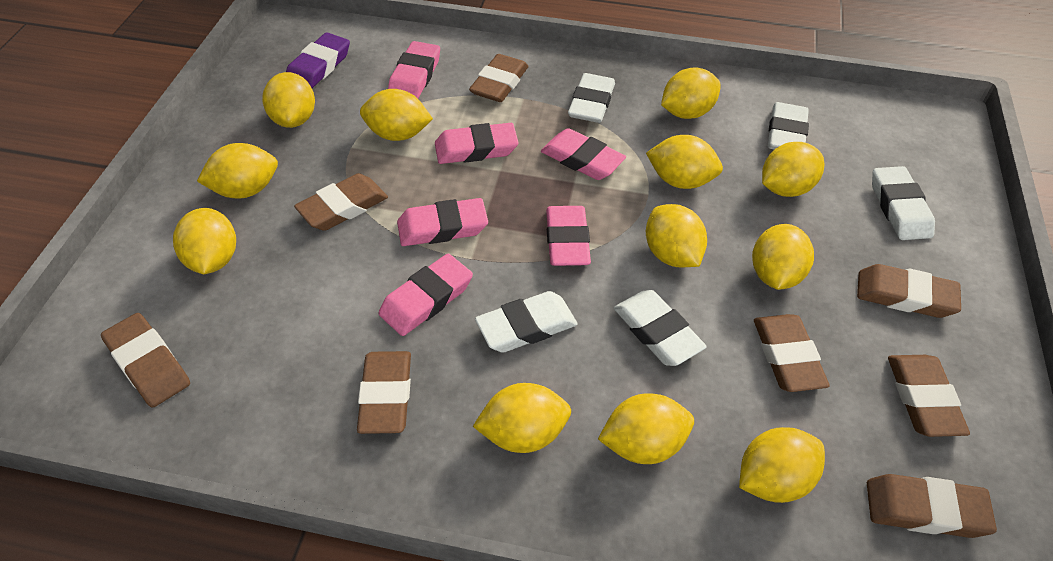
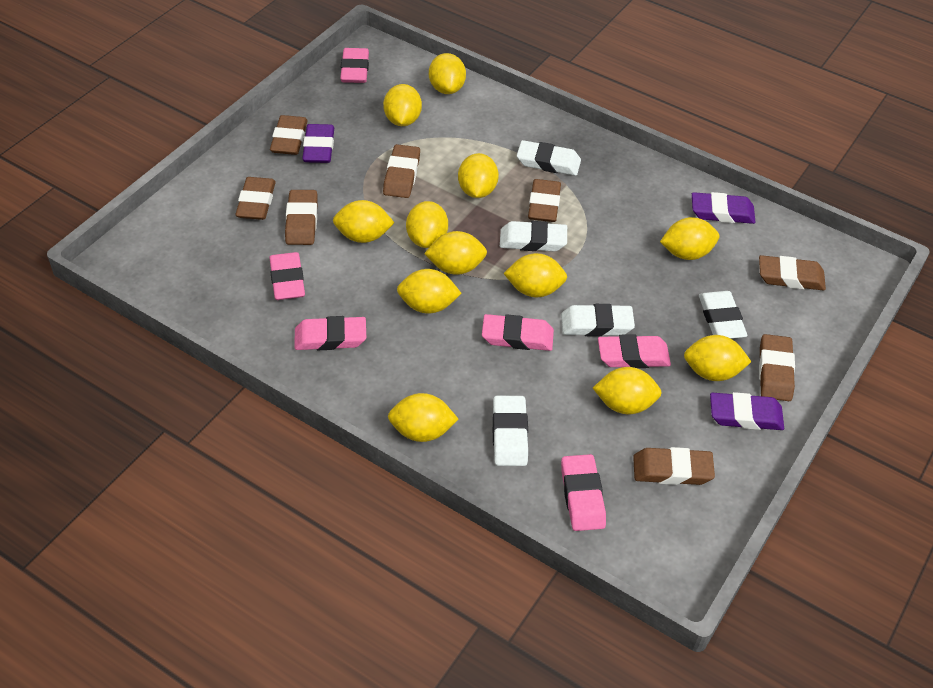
purple eraser: [286,32,350,88] = 1 -> [302,124,334,163] [692,192,755,224] [710,392,784,430] = 3

